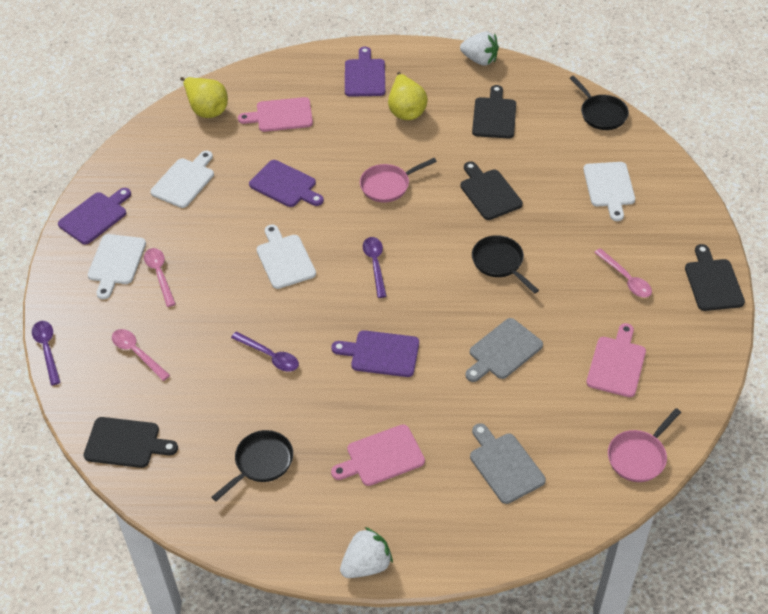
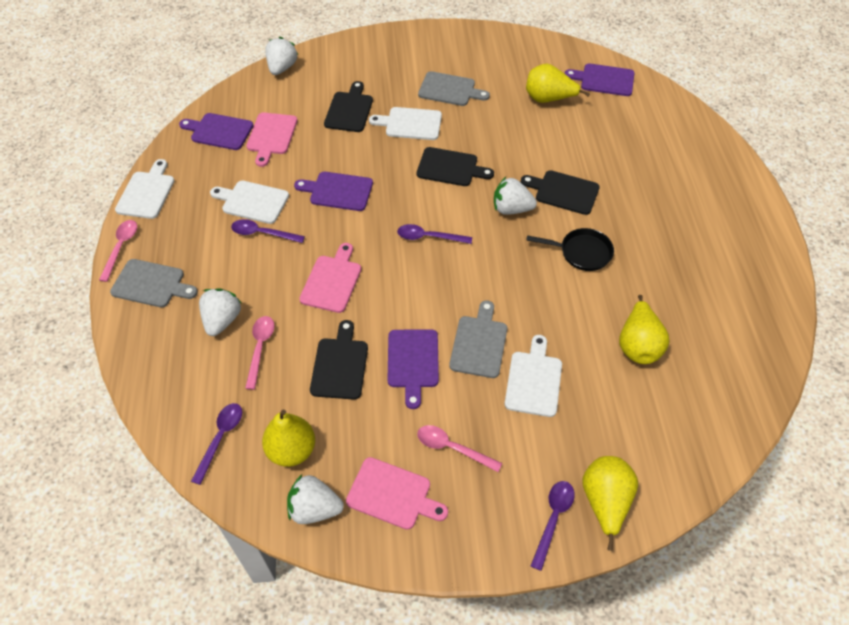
black pan: [212,430,293,501] [472,235,539,294] [570,76,629,130] = 3 -> [526,228,614,271] = 1
grey cutting board: [465,318,543,382] [470,423,546,504] = 2 -> [110,259,198,307] [418,71,490,106] [449,301,507,378] = 3
pink pan: [360,158,437,203] [608,408,681,482] = 2 -> none = 0
purple spoon: [32,321,61,385] [231,332,299,372] [363,237,387,298] = 3 -> [191,403,242,485] [231,219,305,243] [397,224,472,244] [531,481,575,571] = 4
white strawberry: [340,527,393,578] [460,31,499,66] = 2 -> [199,288,241,336] [265,37,298,75] [287,474,344,524] [494,177,537,215] = 4
yellow pear: [180,77,228,118] [388,72,428,120] = 2 -> [262,410,315,467] [526,64,590,103] [582,456,638,551] [619,295,670,364] = 4

